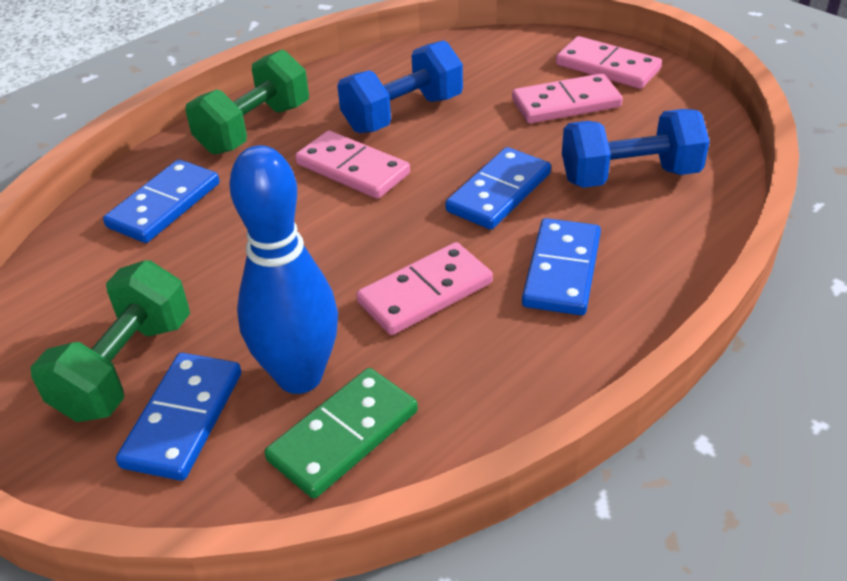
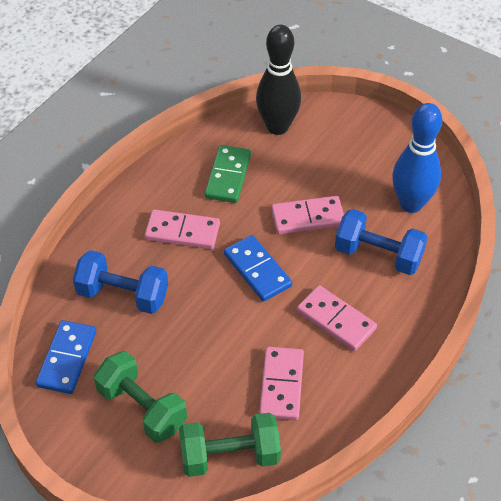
black bowling pin: none = 0 -> [256,25,301,135] = 1
blue domino: [103,159,220,243] [116,353,241,481] [445,147,551,230] [522,218,601,315] = 4 -> [36,320,96,394] [224,235,292,302] = 2

